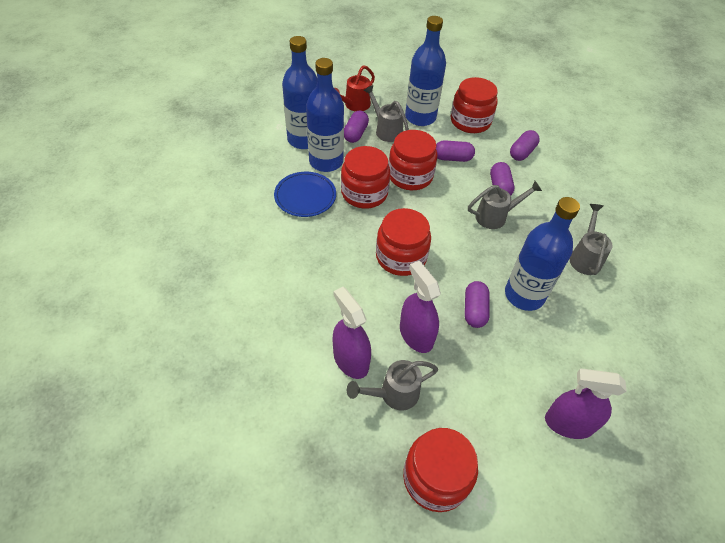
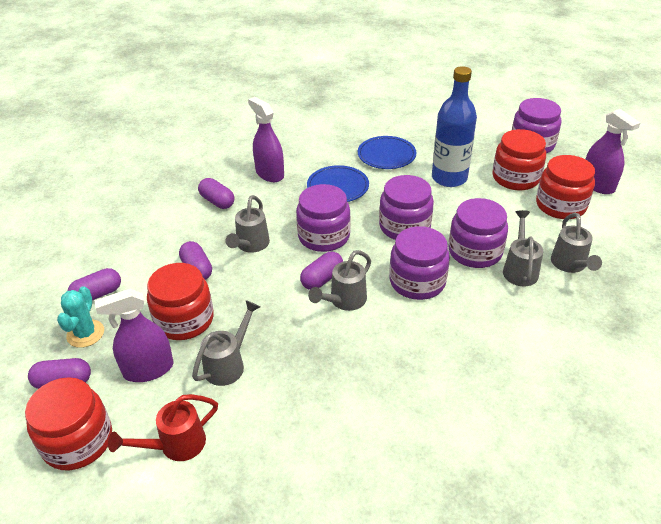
blue bottle: [282,36,317,149] [306,58,344,172] [405,16,446,126] [505,197,580,311] = 4 -> [432,66,477,187] = 1
blue plate: [274,172,336,217] = 1 -> [307,165,369,202] [358,136,416,169] = 2
grey watering can: [347,360,438,410] [363,85,409,142] [468,181,542,229] [569,204,613,275] = 4 -> [192,300,260,386] [226,195,270,253] [308,250,371,311] [503,210,543,286] [551,213,602,273] = 5
purple jar: none = 0 -> [296,184,351,252] [379,175,434,240] [390,226,450,300] [449,198,508,268] [512,98,561,153] = 5
red jar: [341,146,390,209] [376,208,431,276] [388,130,437,190] [403,428,478,512] [451,77,498,133] = 5 -> [25,377,112,471] [147,263,214,340] [492,129,546,190] [536,155,595,219] = 4
turquoise cactus: none = 0 -> [57,286,104,348] = 1

